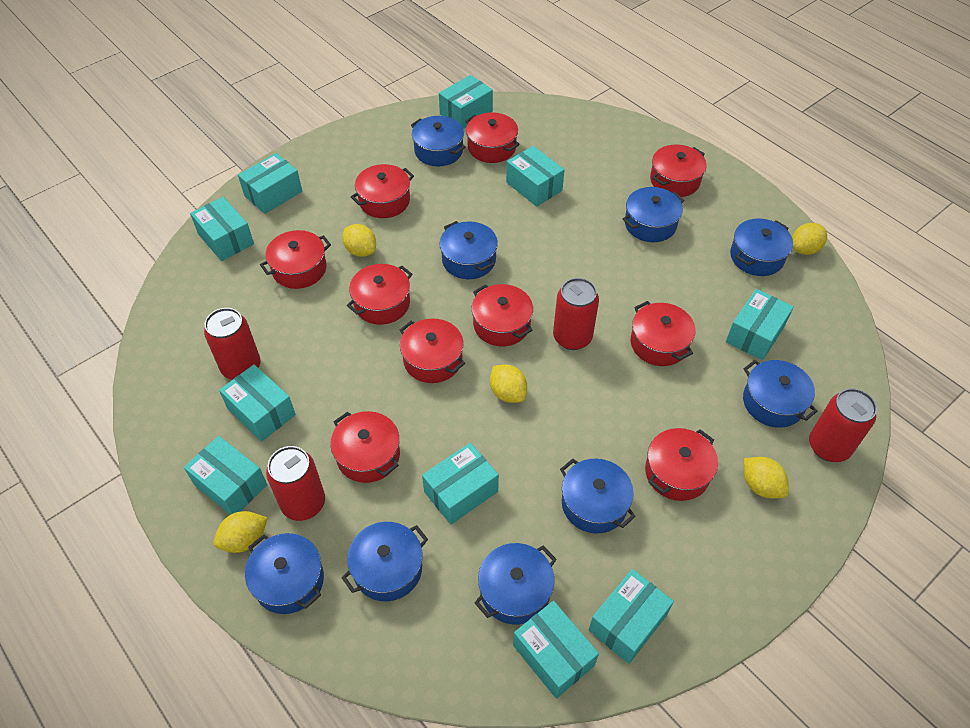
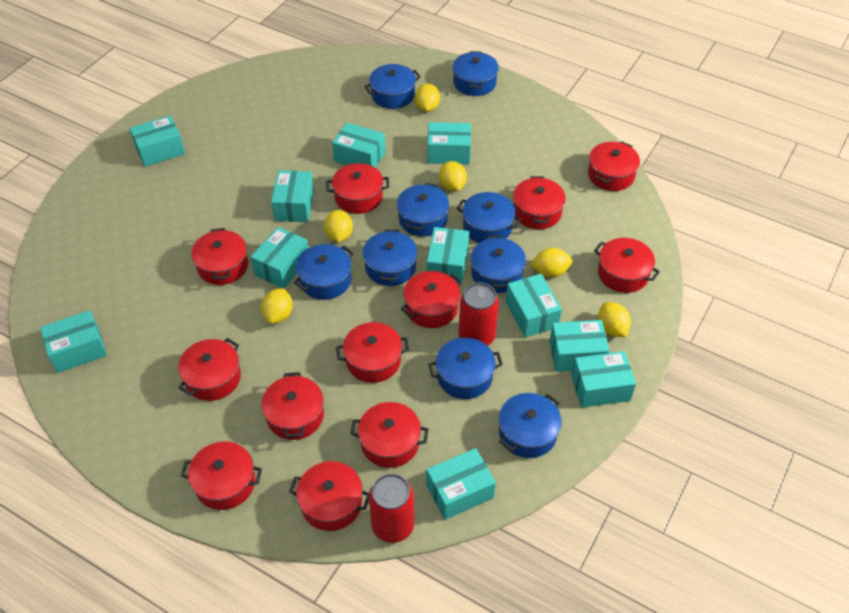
red can: [204,308,261,380] [266,446,325,521] [553,278,599,350] [809,388,877,462] = 4 -> [369,474,414,543] [458,282,499,346] = 2
red pot: [260,230,331,289] [330,411,400,483] [347,264,412,325] [351,164,414,218] [400,319,465,383] [465,112,520,163] [471,284,533,346] [631,301,696,366] [645,428,718,501] [650,144,707,197] = 10 -> [178,338,241,401] [181,442,262,510] [191,228,248,285] [261,372,324,440] [289,461,369,531] [326,163,389,214] [336,322,409,383] [350,402,429,468] [401,271,462,328] [513,176,566,229] [588,141,640,191] [594,238,660,293] = 12
turquoise box: [184,436,267,515] [190,197,254,261] [219,365,296,441] [238,153,302,214] [422,443,499,524] [439,75,493,129] [506,146,564,207] [513,601,599,699] [589,569,674,664] [726,289,794,361] = 10 -> [40,310,107,373] [130,116,185,167] [251,227,308,288] [271,170,314,222] [332,122,386,168] [426,448,496,520] [427,122,471,165] [427,227,469,284] [505,274,562,337] [549,320,609,372] [571,351,636,408] = 11
yellow lemon: [213,511,268,553] [342,224,376,257] [490,365,527,403] [744,457,789,499] [792,223,827,255] = 5 -> [261,288,293,324] [324,210,353,242] [415,84,440,112] [439,161,467,191] [530,248,572,278] [598,302,631,337] = 6

